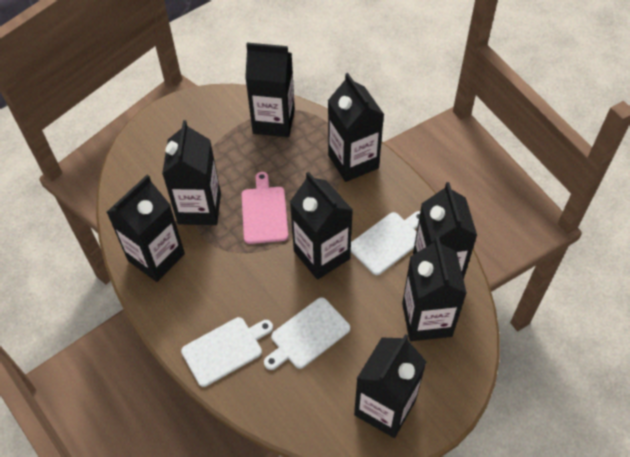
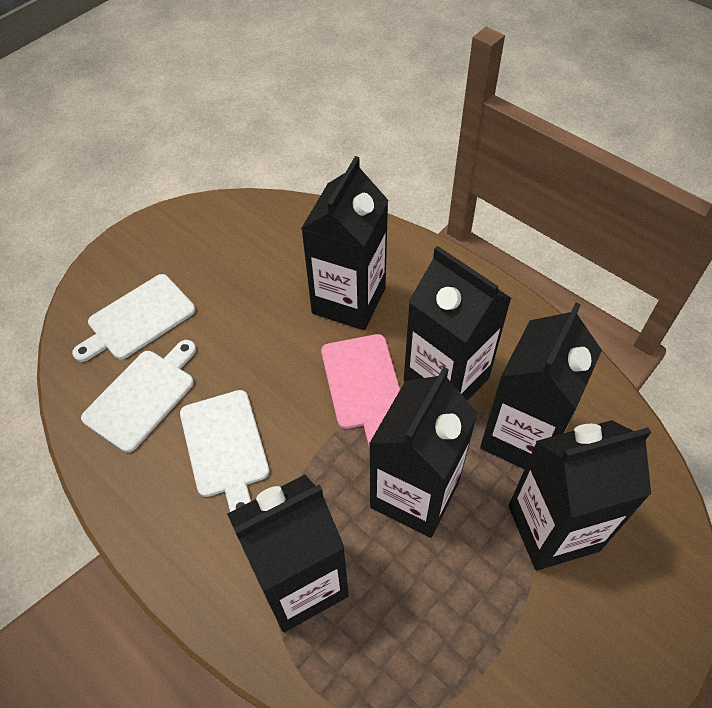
black carton: [106,175,185,282] [162,120,221,225] [245,43,295,137] [290,172,353,280] [328,73,384,182] [354,334,426,438] [402,237,467,341] [413,182,477,280] = 8 -> [227,475,349,632] [301,156,389,330] [369,367,478,538] [404,246,511,401] [480,303,602,469] [508,420,651,570] = 6

